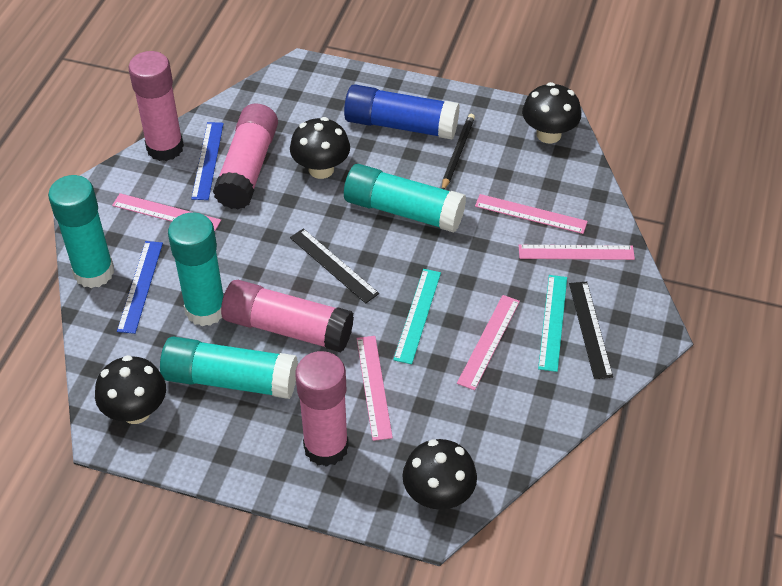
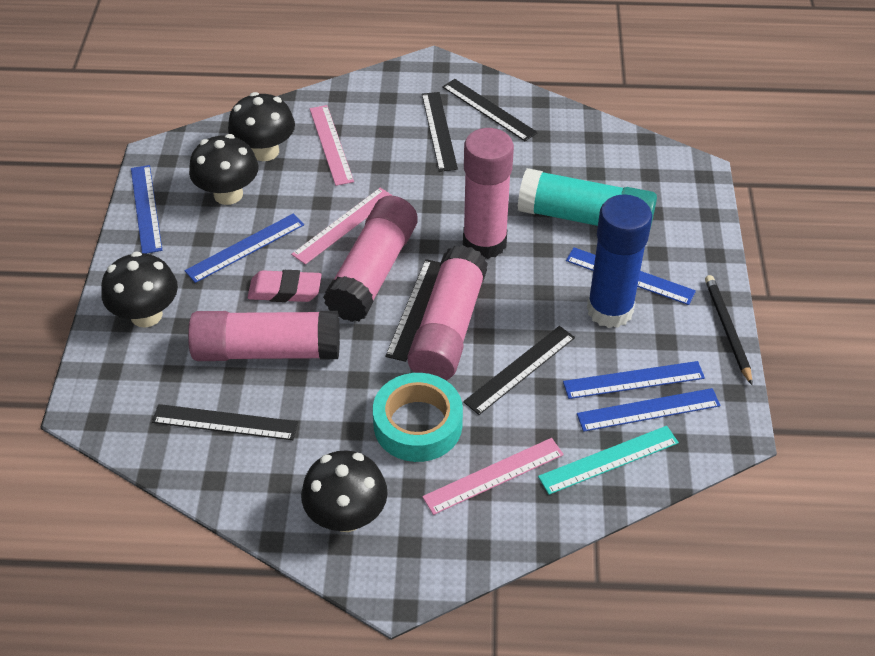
black ruler: [290,228,379,304] [569,282,613,379] = 2 -> [152,404,298,440] [385,259,441,362] [422,92,458,172] [442,79,538,141] [463,326,575,415] = 5
blue ruler: [117,241,163,334] [191,122,224,200] = 2 -> [131,165,162,254] [185,214,304,283] [563,361,705,399] [566,247,696,305] [577,388,720,432] = 5
pink eraser: none = 0 -> [248,270,321,302] = 1
pink ruler: [112,193,221,231] [356,336,393,441] [457,295,520,390] [475,194,588,234] [519,245,635,260] = 5 -> [291,188,393,265] [310,105,354,186] [422,438,564,515] = 3
turquoise glue stick: [48,175,114,288] [160,336,298,399] [168,212,224,326] [344,164,466,232] = 4 -> [518,168,657,229] = 1
turquoise ruler: [393,269,441,364] [538,275,567,372] = 2 -> [538,426,679,495] = 1
turquoise tape: none = 0 -> [373,373,463,462] = 1

